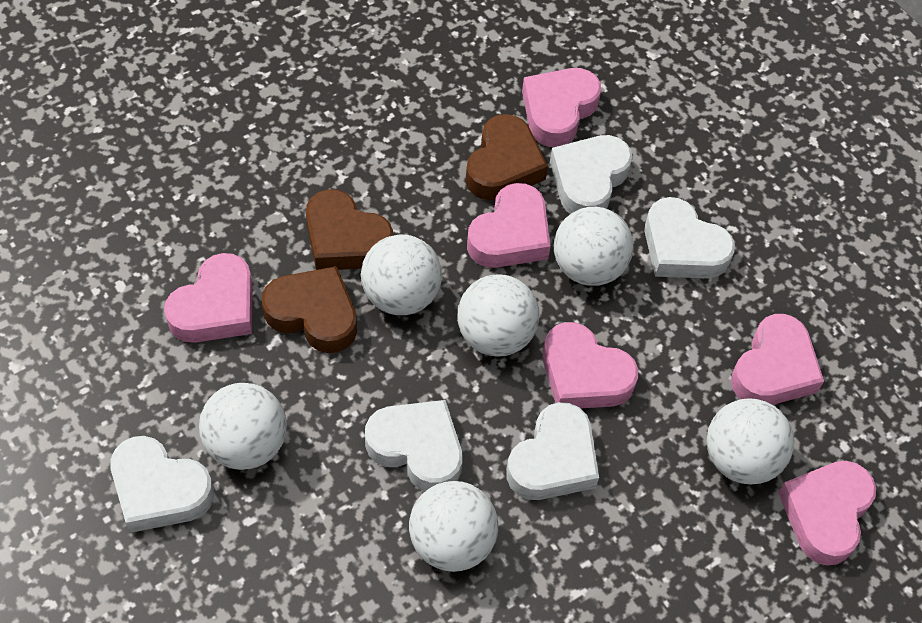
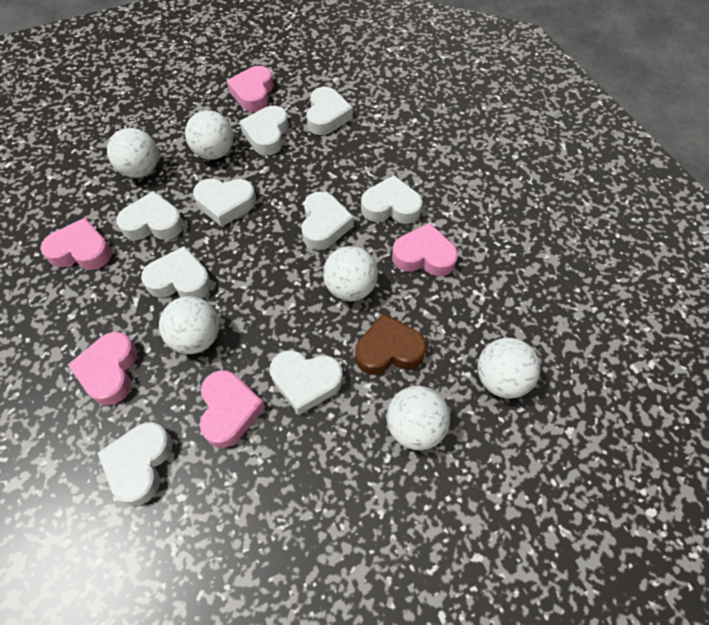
brown heart: [262,266,357,353] [306,189,393,270] [465,114,548,200] = 3 -> [355,314,426,375] = 1
pink heart: [164,253,253,343] [467,183,551,268] [522,68,601,147] [543,322,638,408] [731,314,824,405] [778,461,876,565] = 6 -> [40,218,111,270] [68,332,137,406] [200,370,265,448] [227,66,273,112] [392,223,458,276] = 5
white heart: [110,436,214,533] [365,400,463,491] [506,402,599,500] [550,135,632,214] [644,197,735,278] = 5 -> [98,422,173,505] [116,191,184,240] [141,246,211,298] [193,178,256,227] [239,106,289,155] [270,350,343,415] [301,191,354,250] [306,87,353,135] [361,175,423,224] = 9

